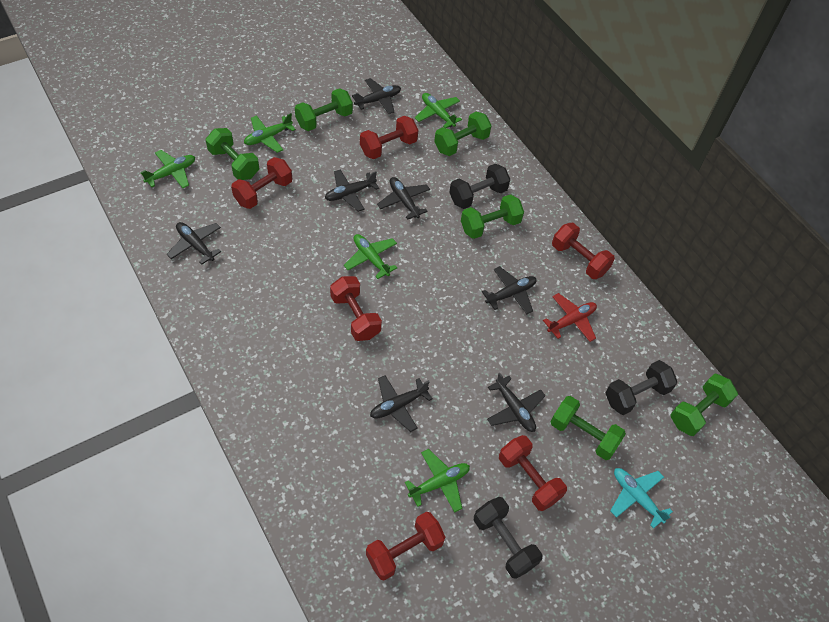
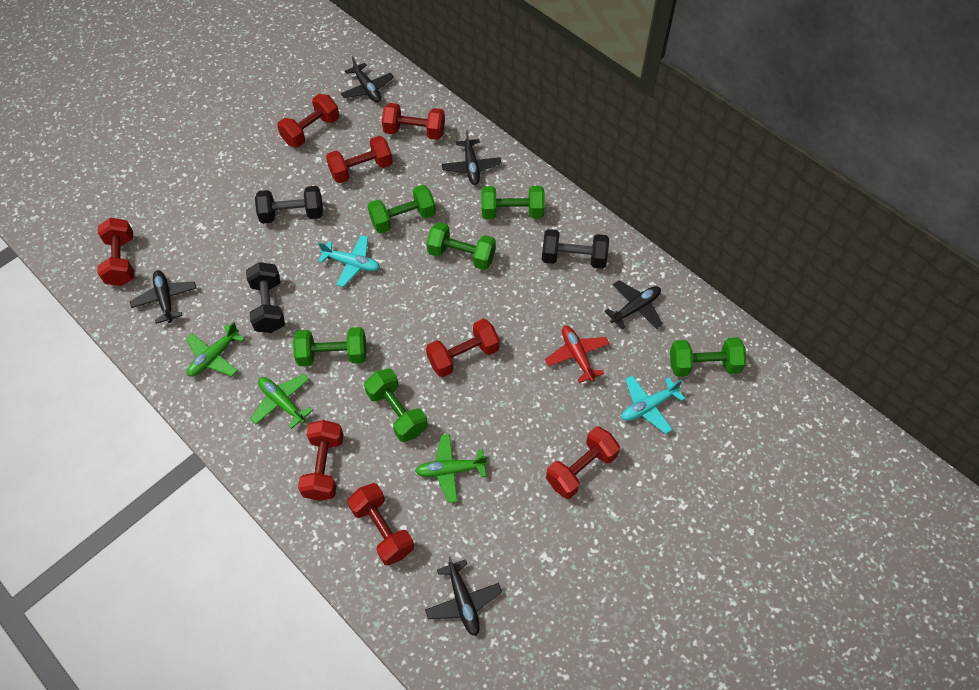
black plane: [167,222,222,265] [325,169,379,212] [352,78,401,114] [370,375,432,432] [377,177,430,220] [482,266,537,314] [487,372,545,432] = 7 -> [130,270,197,324] [341,56,394,102] [425,556,502,636] [442,130,501,185] [605,280,663,329] = 5
green plane: [140,150,195,188] [244,113,296,153] [344,234,397,279] [405,449,470,513] [415,93,462,128] = 5 -> [186,322,245,377] [250,374,313,429] [415,434,488,503] = 3
red dumbbell: [231,157,292,209] [330,276,382,341] [360,116,418,159] [366,512,445,581] [499,435,567,511] [552,223,615,279] = 6 -> [98,218,134,286] [277,94,339,147] [298,420,343,501] [326,136,393,183] [347,483,414,566] [382,103,445,140] [426,319,500,377] [546,426,620,499] = 8
turquoise plane: [610,468,673,529] = 1 -> [318,235,380,287] [622,375,685,434] = 2

